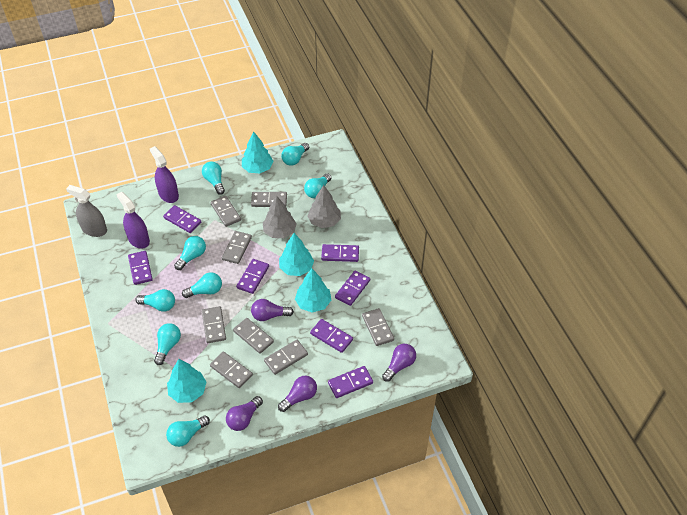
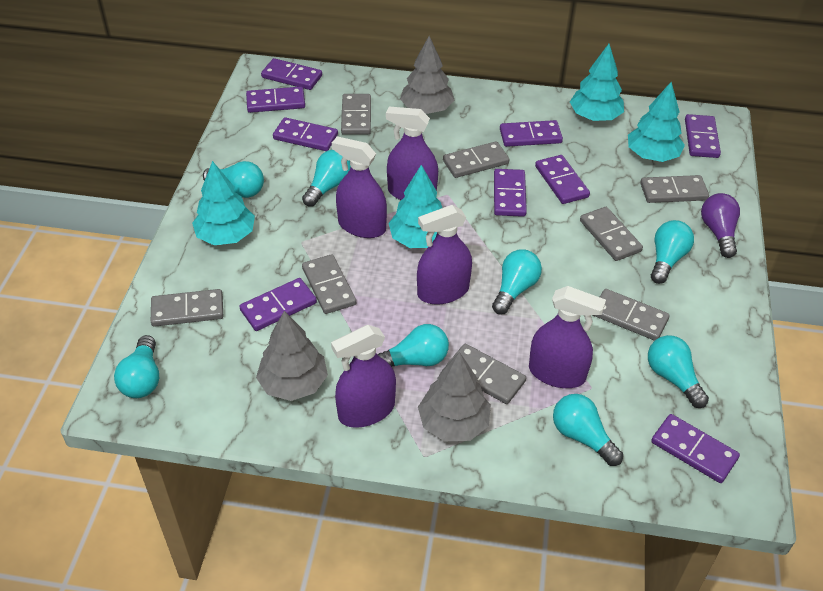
grey spray bottle: [66,185,107,237] = 1 -> none = 0
grey tree: [263,196,297,238] [307,185,341,228] = 2 -> [256,311,328,401] [400,36,454,114] [418,352,491,441] = 3
purple domino: [128,251,153,285] [163,205,201,233] [236,259,269,294] [310,319,353,353] [321,244,359,262] [328,366,373,398] [335,270,370,306] = 7 -> [239,278,317,331] [246,87,305,113] [261,58,322,90] [273,117,338,151] [494,169,527,217] [500,120,563,147] [535,155,590,204] [651,414,740,483] [685,114,721,158] = 9
purple light bulb: [226,396,263,431] [251,299,294,321] [278,376,317,412] [382,344,416,382] = 4 -> [701,193,740,258] = 1
purple spray bottle: [116,192,150,249] [150,146,179,203] = 2 -> [331,325,396,428] [332,136,387,238] [386,107,438,200] [417,205,472,304] [529,286,606,388] = 5

